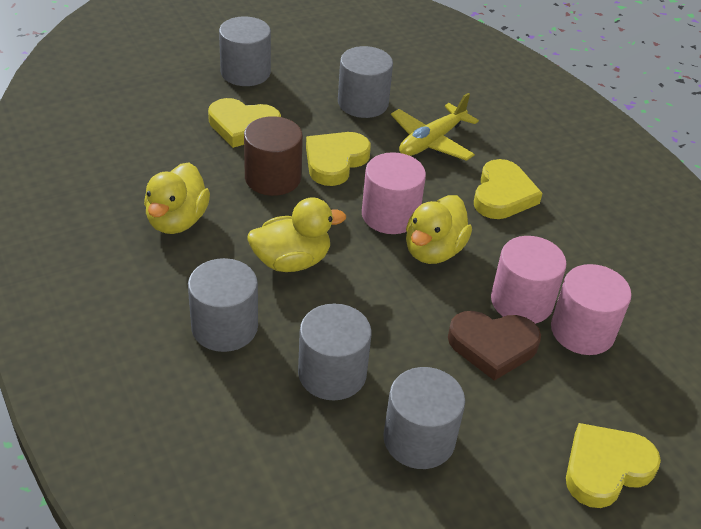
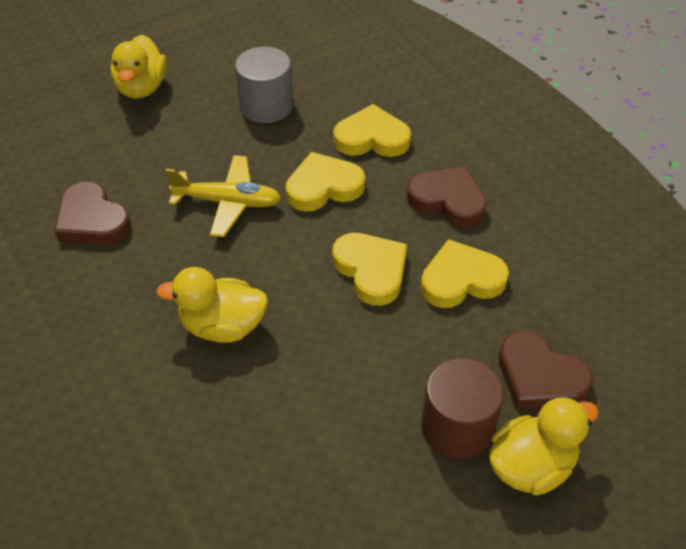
brown heart: [448,311,541,381] = 1 -> [54,181,131,245] [407,166,487,227] [499,331,593,409] = 3
grey cylinder: [188,258,258,352] [219,17,271,86] [298,304,372,400] [338,46,393,118] [384,367,465,469] = 5 -> [235,46,293,123] = 1
pink cylinder: [362,152,426,234] [491,236,567,324] [551,264,631,355] = 3 -> none = 0

